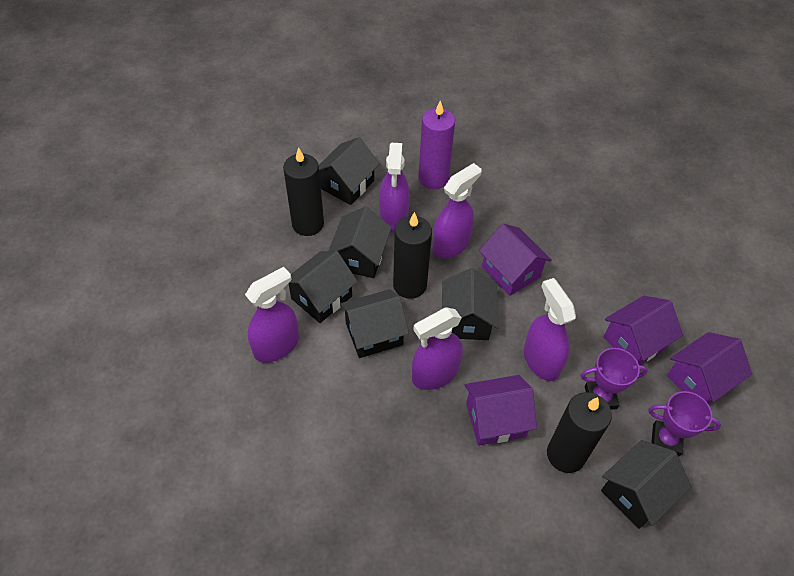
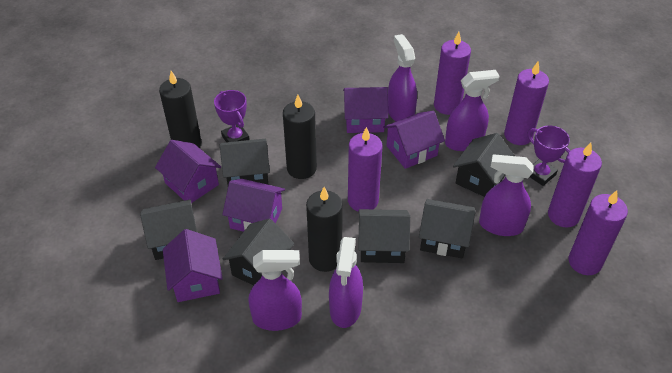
purple candle: [418,100,455,189] = 1 -> [348,127,382,212] [434,32,471,115] [504,62,549,145] [548,142,602,228] [568,190,628,275] = 5
purple house: [465,375,537,446] [479,224,552,296] [603,296,683,365] [667,332,752,404] = 4 -> [155,140,221,203] [163,229,223,302] [222,179,285,232] [343,87,388,133] [383,111,445,169] = 5

